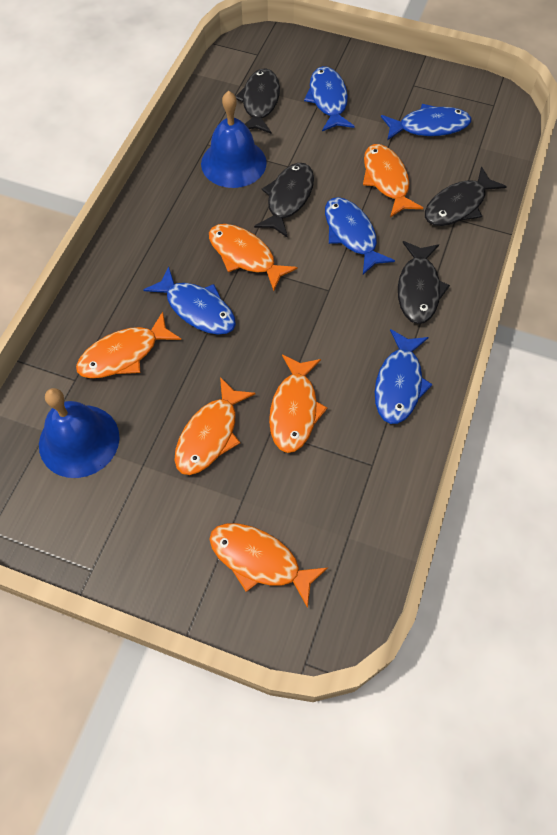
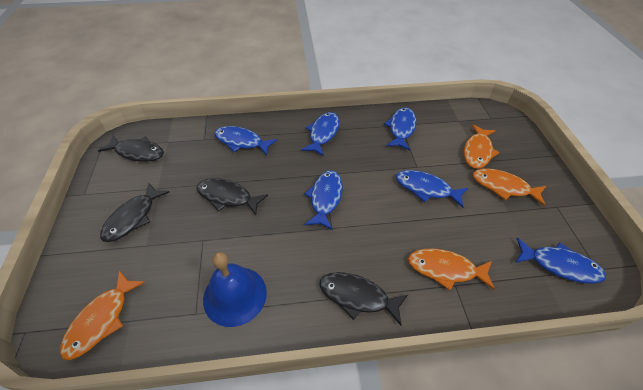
blue bell: [39,388,119,478] [201,91,267,188] = 2 -> [203,252,267,327] = 1
blue fish: [144,266,236,335] [304,66,355,131] [325,197,395,275] [375,329,433,424] [381,104,471,140] = 5 -> [214,126,277,156] [301,112,340,156] [304,170,343,230] [384,107,417,151] [396,170,468,208] [515,238,606,284] = 6
orange fish: [76,312,181,378] [174,377,255,475] [209,224,298,291] [209,523,328,608] [269,354,328,453] [363,144,423,217] = 6 -> [60,270,145,360] [408,248,495,290] [464,124,499,169] [473,168,546,206] = 4

